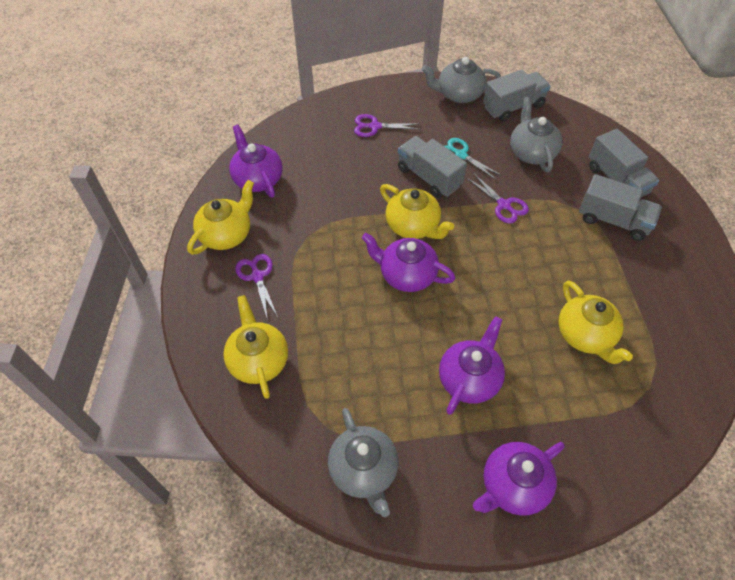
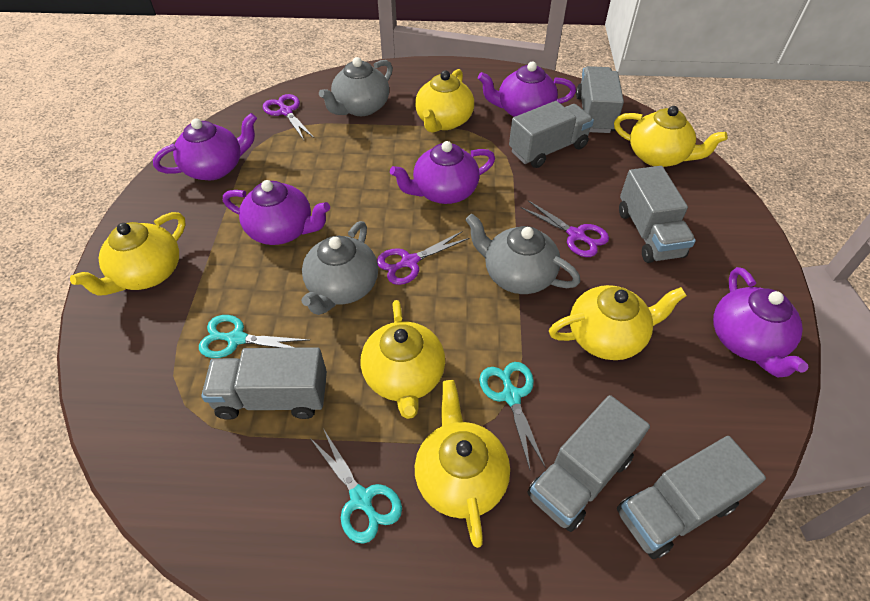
grey truck: [398,136,467,198] [483,70,551,122] [579,174,662,241] [589,129,659,197] = 4 -> [201,347,327,420] [509,101,594,168] [527,395,650,532] [576,66,624,133] [617,436,766,559] [619,166,696,263] = 6
purple teapot: [229,125,283,198] [362,233,455,292] [439,316,505,415] [473,442,565,516] = 4 -> [153,113,257,180] [223,180,330,245] [390,141,495,204] [478,62,576,117] [713,267,808,377] = 5
turquoise scissors: [444,138,502,180] = 1 -> [199,315,309,358] [310,430,402,544] [479,362,546,469] = 3
yellow teapot: [187,180,254,255] [223,295,288,399] [380,184,454,239] [559,280,633,364] = 4 -> [70,212,186,296] [360,300,445,419] [415,69,474,133] [415,380,510,548] [549,285,687,360] [614,106,728,167] = 6

